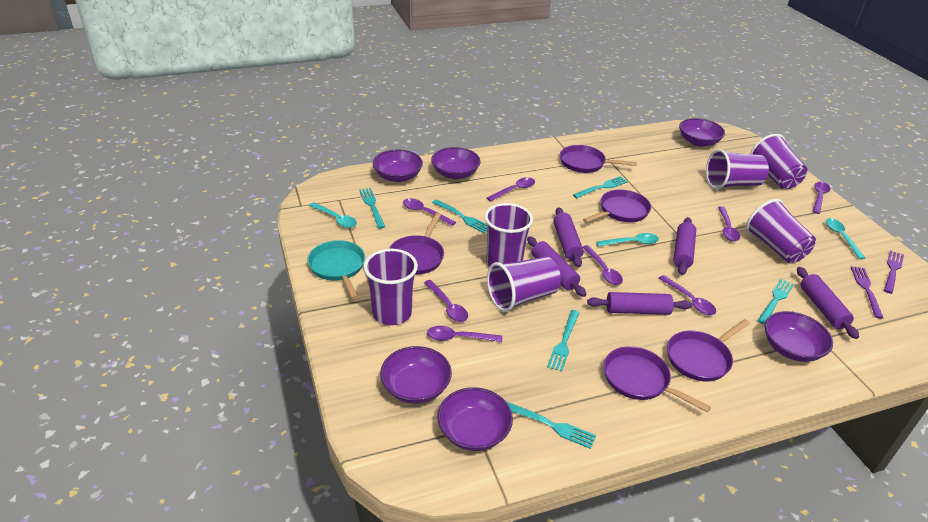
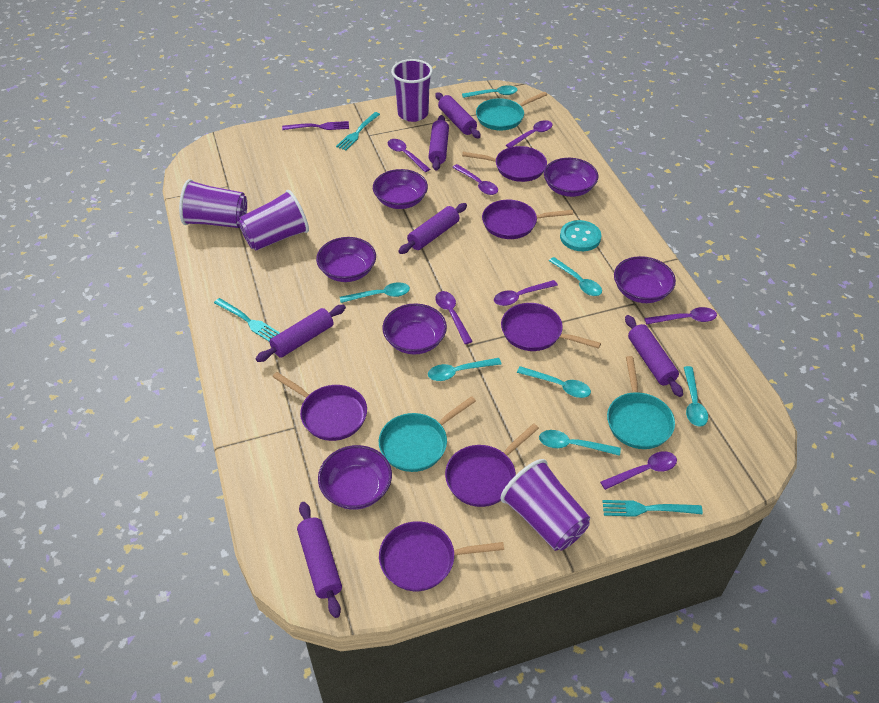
purple cup: [364,249,418,325] [484,203,533,267] [487,256,561,312] [706,149,769,190] [746,199,816,263] [750,134,807,189] = 6 -> [179,179,247,228] [238,190,309,251] [391,59,433,122] [501,459,590,551] = 4
purple fork: [851,266,883,319] [884,250,904,294] = 2 -> [282,121,349,130] = 1
purple pan: [389,213,444,275] [560,145,637,173] [583,190,651,223] [604,346,711,413] [667,319,750,381] = 5 -> [273,372,367,441] [379,521,504,591] [445,423,539,507] [462,146,547,182] [482,200,573,239] [501,303,601,351] = 6
purple rolling pin: [527,236,586,297] [554,207,584,268] [587,292,692,315] [673,217,696,275] [797,267,859,339] = 5 -> [256,304,346,362] [297,502,342,618] [399,203,467,254] [428,115,449,171] [435,92,481,138] [625,315,683,397] = 6
purple spoon: [403,198,456,226] [424,280,468,322] [427,326,502,342] [487,177,535,201] [583,245,623,285] [659,275,716,315] [718,206,740,241] [812,182,830,214] = 8 -> [388,139,430,172] [435,291,473,344] [452,164,498,195] [494,280,558,306] [506,120,553,148] [600,451,677,490] [644,307,717,324] = 7
turquoise button: none = 0 -> [560,220,601,251] = 1
turquoise fork: [359,188,385,229] [432,199,487,233] [507,402,596,449] [547,310,580,372] [573,176,628,198] [757,279,794,325] = 6 -> [214,298,280,341] [336,112,380,150] [602,500,703,517] = 3
turquoise pan: [307,240,365,299] = 1 -> [379,396,476,472] [476,92,547,131] [607,356,675,449] = 3
turquoise spoon: [309,202,357,228] [596,233,659,247] [826,218,865,259] = 3 -> [340,282,410,303] [428,358,501,381] [462,85,518,98] [517,366,591,398] [539,430,621,456] [549,257,602,296] [684,366,708,427] = 7

